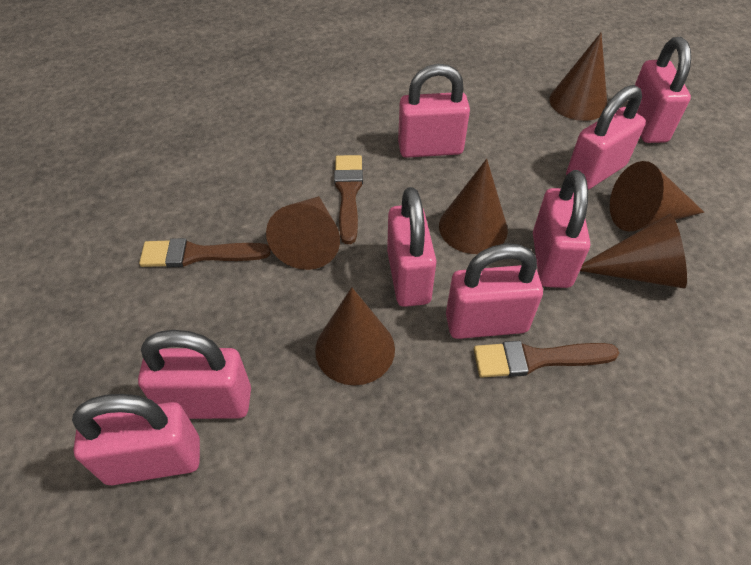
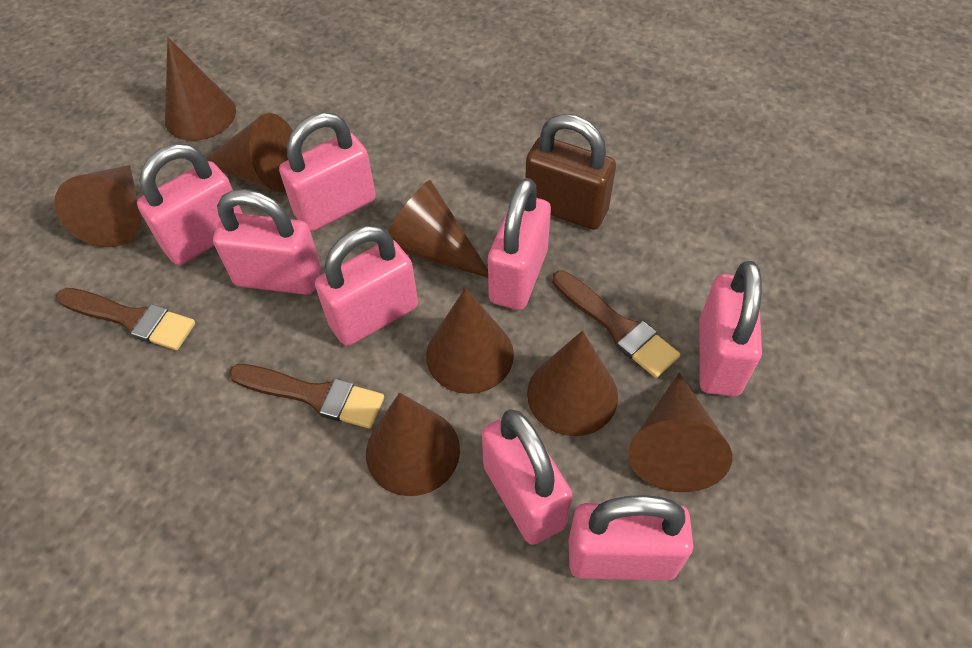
brown cone: [266,196,340,270] [315,287,395,385] [439,159,508,254] [549,33,607,121] [580,214,687,289] [610,161,704,232] = 6 -> [54,165,141,247] [165,37,236,141] [206,113,293,192] [366,393,460,496] [388,180,488,278] [426,288,514,394] [527,331,618,436] [628,373,732,492] = 8
brown padlock: none = 0 -> [525,114,616,230] = 1

